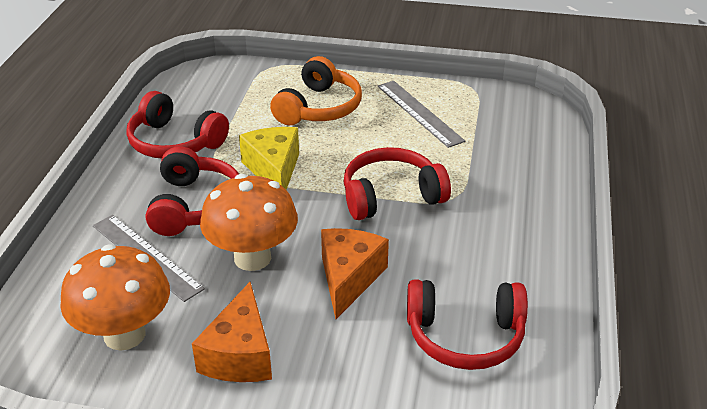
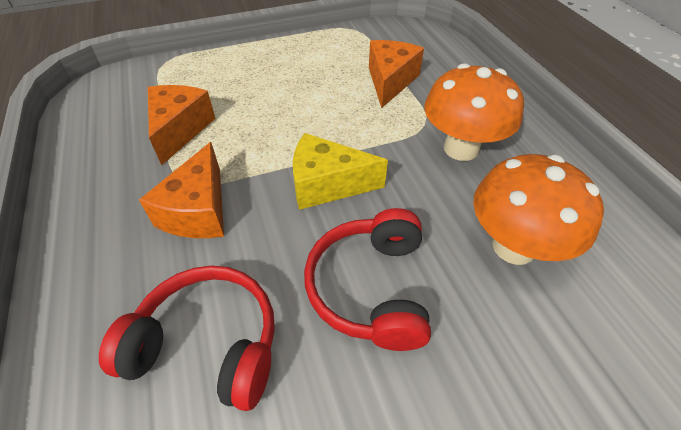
grey ruler: [93,215,205,302] [377,81,465,148] = 2 -> none = 0
orange cheese: [192,282,272,382] [321,228,389,319] = 2 -> [139,142,224,238] [148,85,216,165] [369,40,424,108] = 3
orange headphones: [270,56,362,125] = 1 -> none = 0
red headphones: [126,91,229,158] [146,146,239,236] [343,147,451,220] [407,279,528,370] = 4 -> [99,266,275,411] [304,208,431,351] = 2

